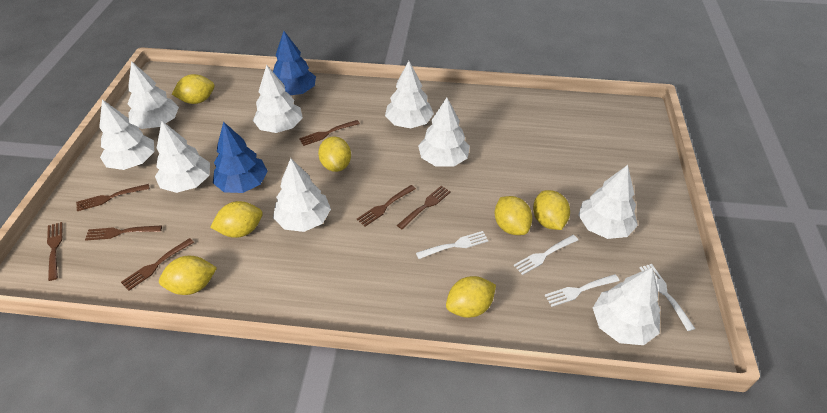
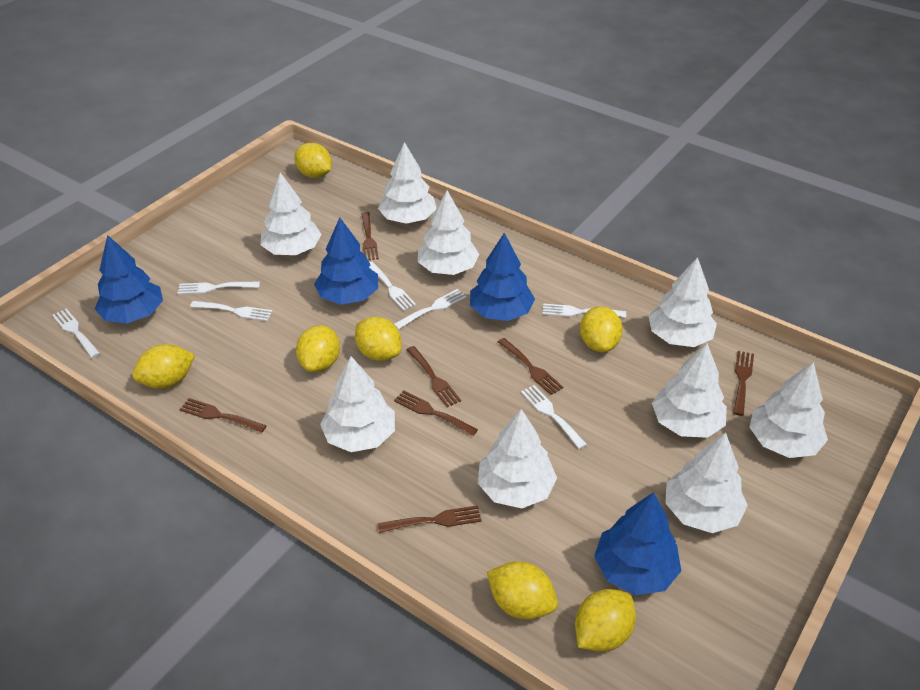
blue tree: [213,122,268,193] [273,31,316,95] = 2 -> [95,235,163,323] [314,218,378,304] [470,233,535,321] [594,492,681,595] = 4
white fork: [416,231,489,259] [514,235,578,275] [545,274,620,307] [639,264,695,331] = 4 -> [52,308,100,358] [177,282,260,294] [190,301,273,321] [369,261,416,311] [394,289,467,329] [521,385,587,449] [542,304,626,318] = 7

